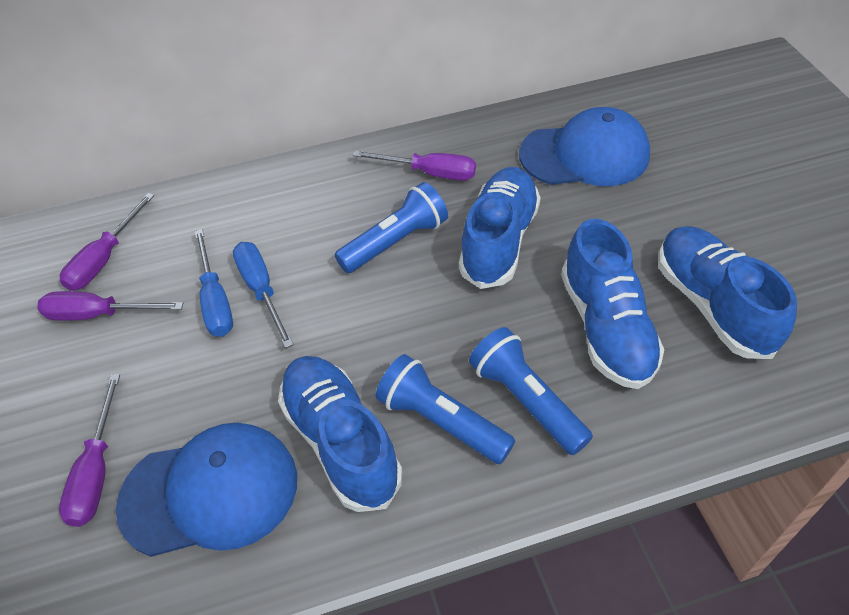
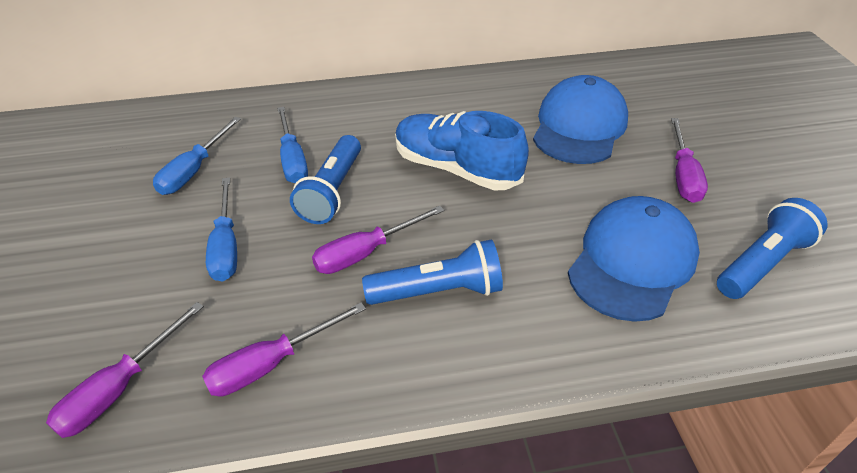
blue screwdriver: [195,229,233,337] [233,242,294,348] = 2 -> [153,117,241,195] [206,177,237,282] [277,107,308,183] = 3
blue shoe: [278,356,402,512] [459,167,541,289] [561,219,664,389] [658,226,797,359] = 4 -> [395,111,529,191] = 1

